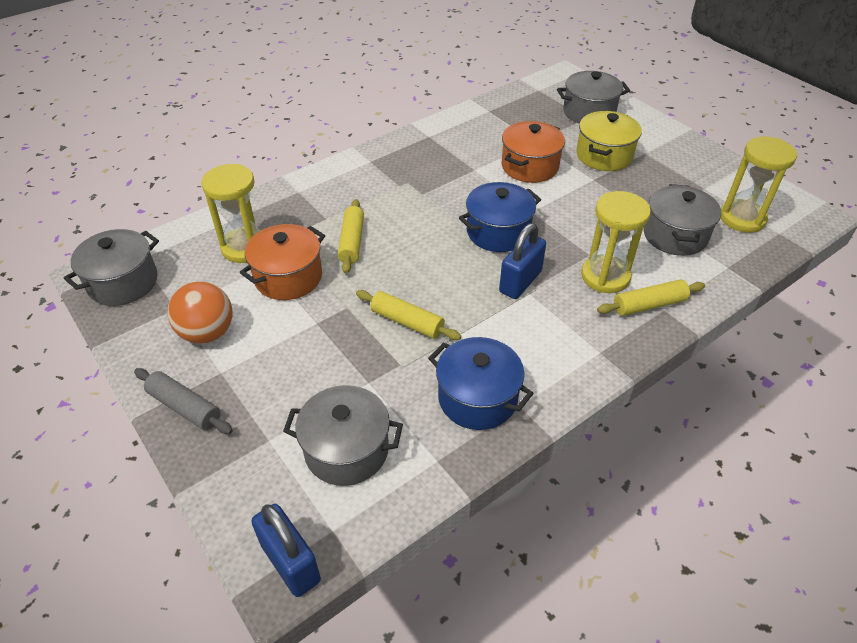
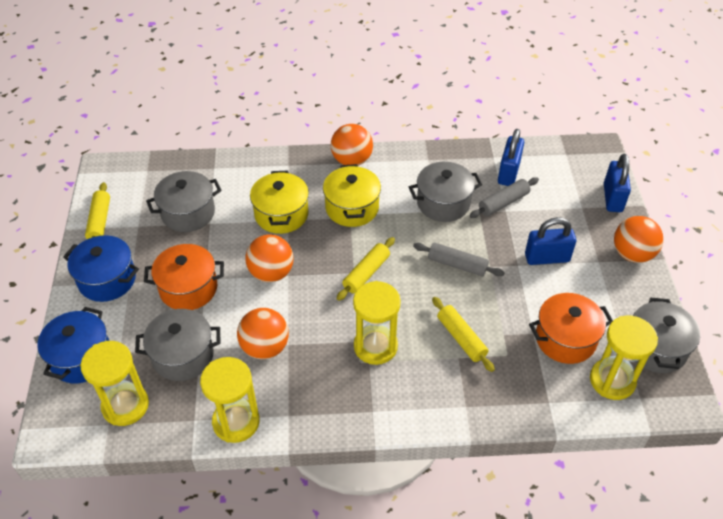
blue padlock: [251,504,321,597] [499,223,546,299] = 2 -> [498,129,524,186] [525,217,576,265] [604,154,631,212] = 3
grey rolling pin: [134,368,233,434] = 1 -> [413,242,505,277] [469,177,539,218] = 2
orange ball: [167,282,233,344] = 1 -> [237,308,289,359] [245,234,294,282] [331,124,373,166] [614,216,663,263] = 4
yellow hourglass: [201,164,261,263] [581,191,651,293] [721,137,797,233] = 3 -> [80,341,149,426] [200,357,260,443] [353,281,401,365] [590,316,658,400] = 4
yellow pot: [576,111,642,171] = 1 -> [250,171,309,234] [323,164,381,227] = 2

